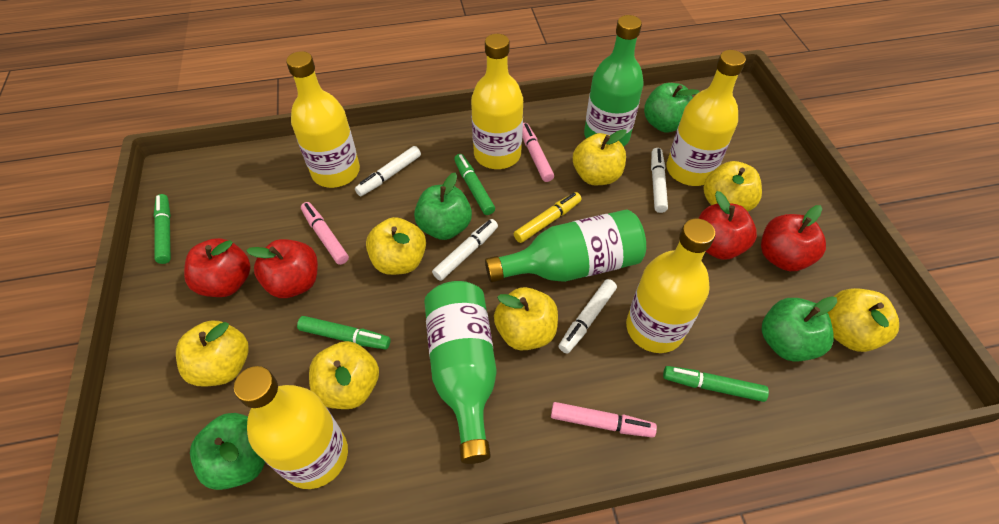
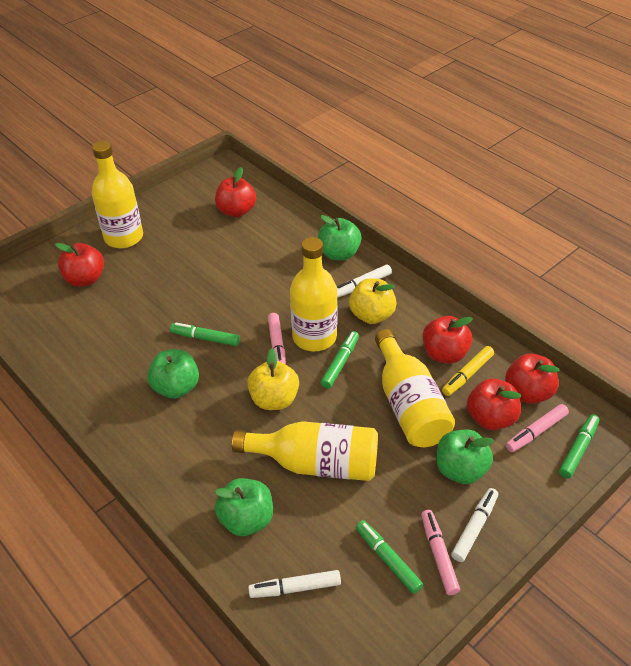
green bottle: [424,281,497,464] [485,209,646,282] [584,15,644,147] = 3 -> none = 0
red apple: [184,238,250,297] [246,239,318,298] [698,191,757,260] [761,205,826,271] = 4 -> [55,243,104,287] [215,167,256,217] [423,316,473,364] [467,379,521,430] [505,354,560,404] = 5
white marker: [355,146,421,196] [432,219,498,281] [559,279,617,353] [651,148,668,213] = 4 -> [248,570,341,598] [337,264,392,298] [451,488,498,562] = 3
yellow apple: [176,320,249,387] [309,341,379,409] [366,217,426,275] [494,287,558,350] [573,129,627,185] [703,161,762,212] [827,288,899,352] = 7 -> [247,348,299,410] [349,278,397,324] = 2
yellow bottle: [234,366,348,489] [286,51,360,188] [471,34,523,169] [626,219,716,353] [666,50,746,186] = 5 -> [92,141,143,248] [232,421,378,481] [290,237,338,351] [375,329,455,447] = 4

